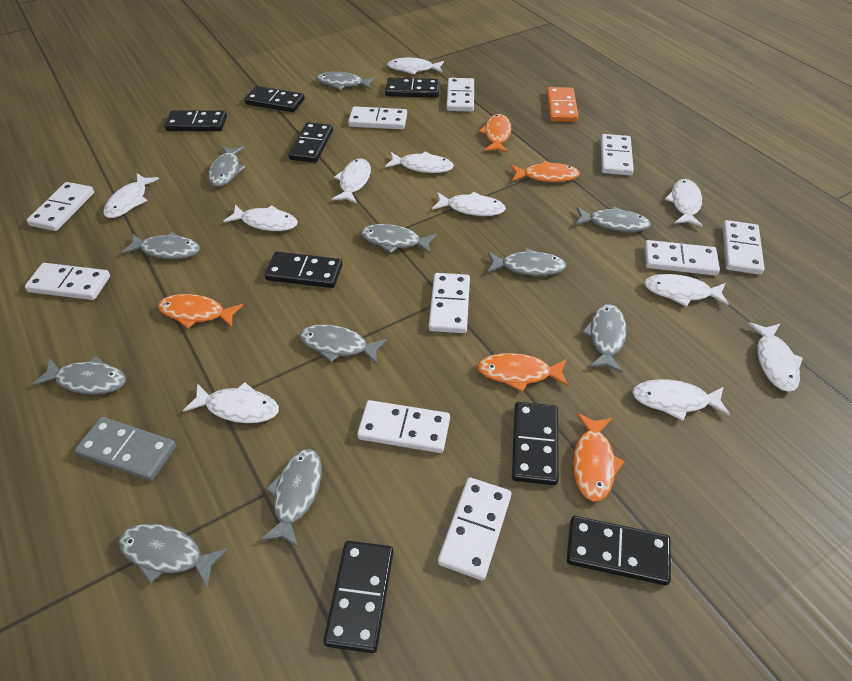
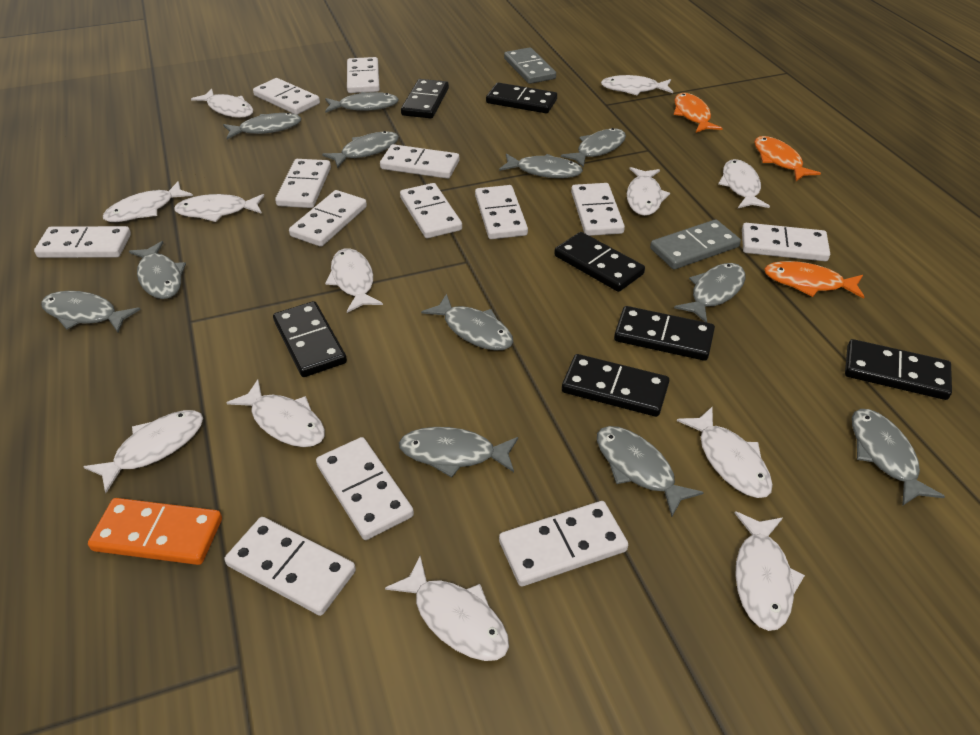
black domino: [164,110,227,131] [244,86,305,112] [265,252,343,288] [288,122,333,163] [323,541,394,653] [385,78,440,98] [512,402,559,485] [567,516,671,585] = 8 -> [273,301,347,377] [401,79,449,118] [486,82,557,113] [554,232,645,292] [562,354,670,417] [614,306,715,361] [845,339,952,400] = 7
grey domino: [75,417,176,481] = 1 -> [504,47,556,84] [650,219,741,269] = 2
grey fish: [32,356,126,394] [118,524,228,588] [121,232,200,259] [208,146,245,187] [260,449,322,547] [299,324,387,364] [316,72,375,90] [361,224,437,254] [487,248,566,276] [575,206,651,232] [582,304,627,373] = 11 -> [41,291,141,333] [129,241,186,299] [223,113,302,139] [322,131,399,168] [325,92,399,113] [399,427,518,478] [421,294,513,351] [499,154,583,178] [561,128,626,168] [597,426,704,517] [674,263,745,323] [852,409,945,506] = 12
orange fish: [158,294,243,329] [477,353,569,392] [479,114,512,153] [511,161,580,182] [573,413,624,502] = 5 -> [674,93,723,133] [754,136,821,181] [764,261,864,299] = 3
white domino: [25,263,110,300] [27,182,94,231] [348,106,407,130] [357,400,450,453] [429,273,470,333] [438,477,511,580] [446,78,474,112] [601,134,634,175] [644,240,720,276] [722,220,765,275] = 10 -> [34,226,131,258] [225,517,356,616] [253,78,320,115] [275,159,331,208] [289,190,367,247] [316,437,414,540] [347,57,380,93] [380,144,459,179] [400,183,462,238] [475,185,528,239] [499,501,628,586] [571,183,625,236] [742,223,830,261] = 13
white fish: [103,174,159,218] [183,382,279,423] [223,205,298,231] [332,159,371,203] [385,152,454,173] [387,58,444,75] [432,192,506,216] [632,379,730,421] [644,274,729,307] [665,179,703,227] [748,322,803,392] = 11 -> [84,410,203,493] [103,181,193,222] [174,194,264,222] [191,89,253,118] [227,379,325,447] [325,248,383,313] [385,556,509,661] [601,75,673,95] [627,167,670,216] [677,407,773,498] [718,159,770,208] [735,511,805,631] = 12

